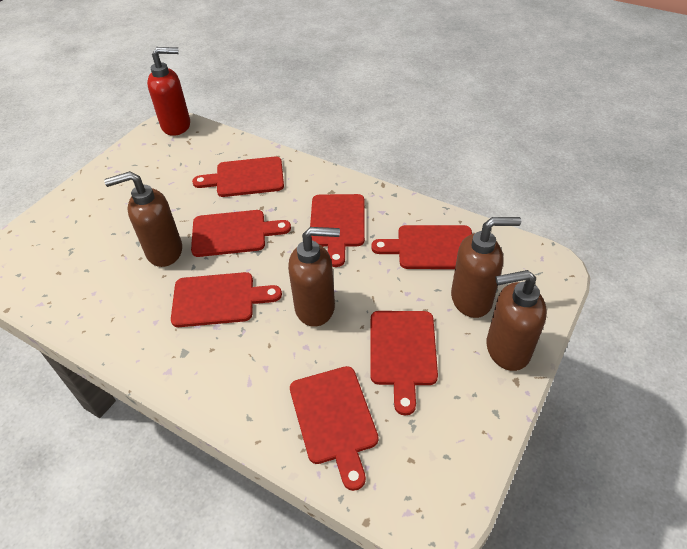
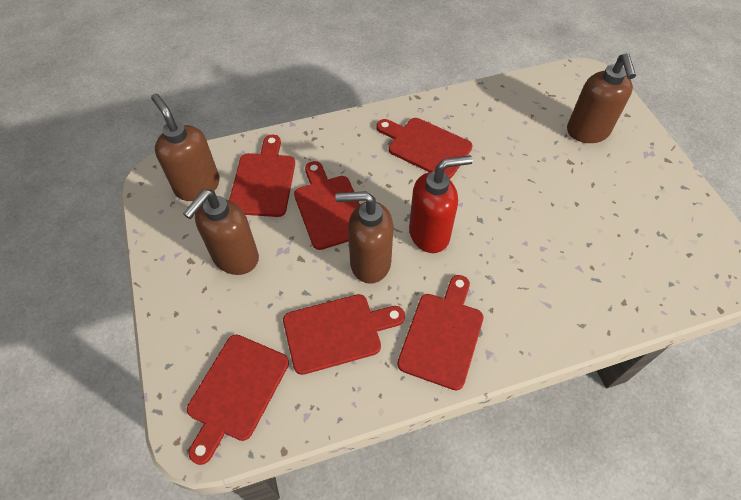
red cutting board: [171,272,282,327] [191,210,291,257] [192,157,284,197] [290,366,378,491] [310,194,365,267] [370,311,438,416] [371,225,472,269] = 7 -> [187,335,289,465] [229,135,295,217] [283,294,405,375] [294,161,360,250] [376,118,473,179] [397,275,484,390] = 6

